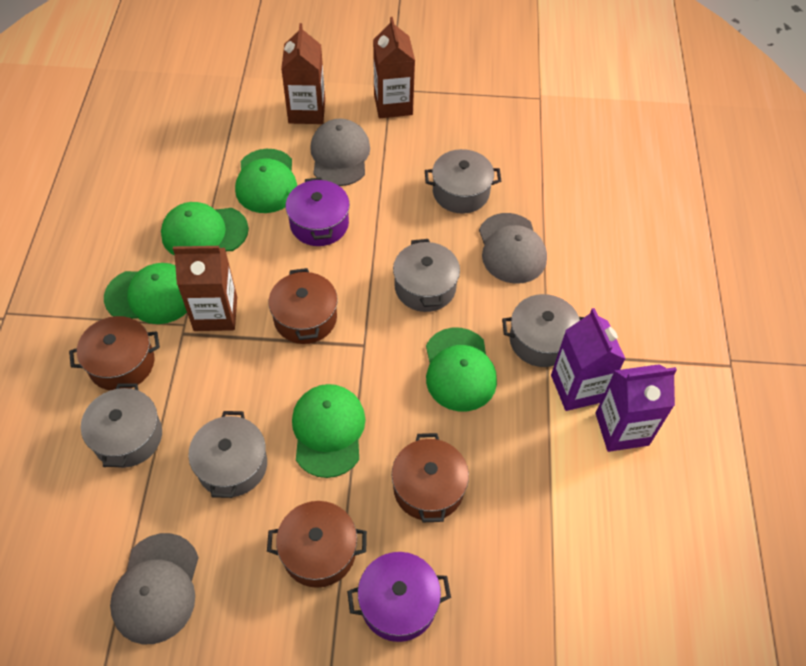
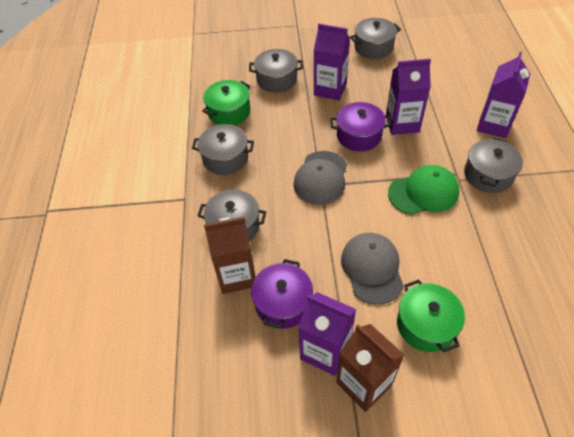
brown carton: [173,246,237,331] [281,23,325,124] [373,17,415,118] = 3 -> [204,217,256,294] [336,324,404,412] = 2
brown pot: [69,316,160,390] [267,501,367,588] [269,268,338,344] [392,433,469,523] = 4 -> none = 0
green cap: [104,263,187,324] [161,202,249,256] [235,149,297,213] [292,384,365,478] [426,328,497,411] = 5 -> [388,165,459,215] = 1
green pot: none = 0 -> [202,80,251,125] [397,279,465,353] = 2
grey cap: [110,533,199,644] [310,119,370,186] [479,213,547,284] = 3 -> [293,151,347,205] [341,233,404,305] = 2
purple carton: [551,308,625,411] [596,364,677,452] = 2 -> [298,292,356,376] [314,24,350,101] [386,59,431,135] [477,52,530,138] = 4

